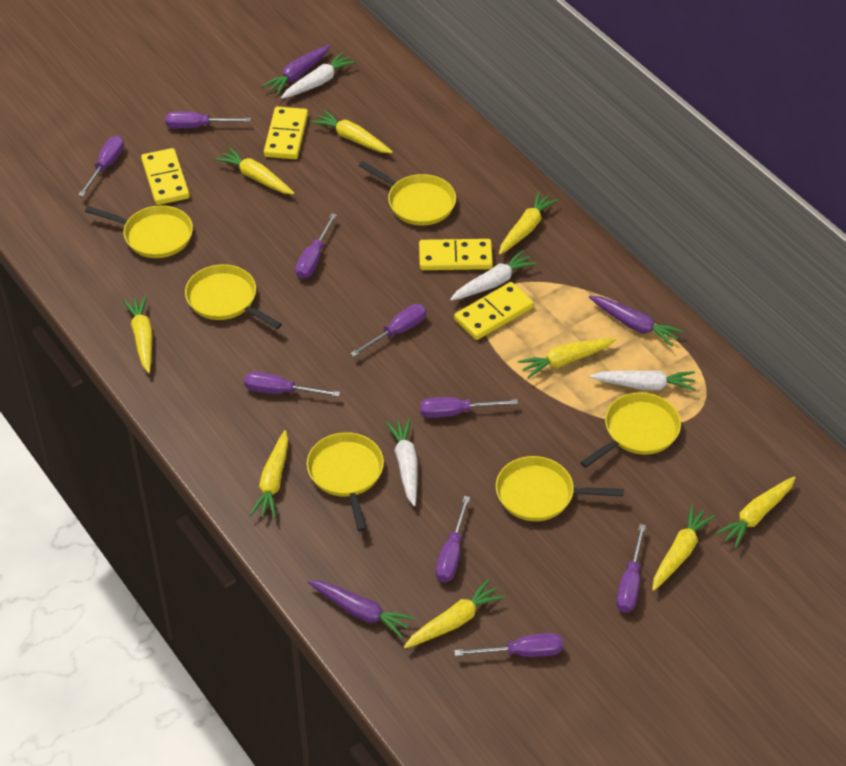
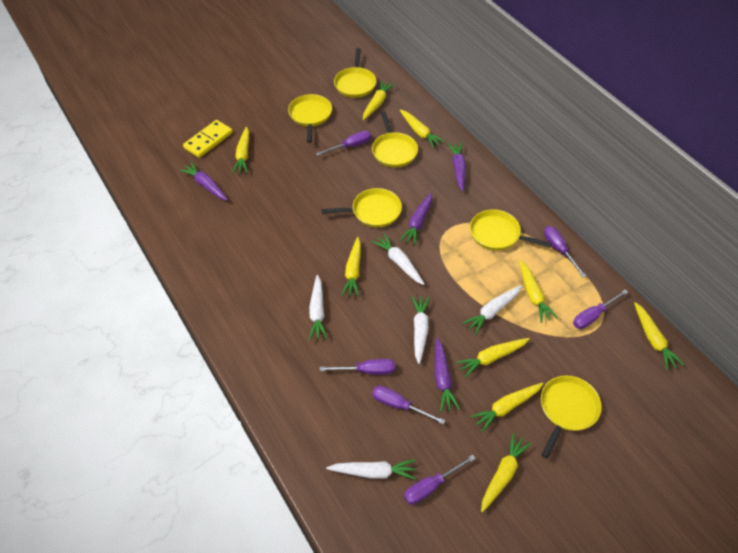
purple carrot: [262,44,330,95] [308,580,415,639] [589,296,683,347] = 3 -> [179,162,228,201] [400,193,432,245] [435,338,460,412] [448,143,466,191] = 4
purple screwdriver: [78,136,124,196] [165,112,251,129] [244,372,340,397] [295,213,337,279] [350,304,427,357] [420,397,518,418] [436,496,470,582] [454,633,563,657] [616,524,646,612] = 9 -> [316,131,371,156] [320,359,395,375] [372,386,446,424] [404,455,476,505] [544,226,586,277] [573,289,628,329] = 6
white carrot: [281,52,356,99] [385,418,418,506] [450,250,537,301] [590,370,696,391] = 4 -> [309,275,328,340] [326,459,416,480] [372,234,424,285] [412,296,430,364] [462,285,522,335] = 5
yellow domino: [141,148,190,205] [264,107,308,159] [419,239,493,270] [454,282,534,340] = 4 -> [183,120,233,158] = 1

